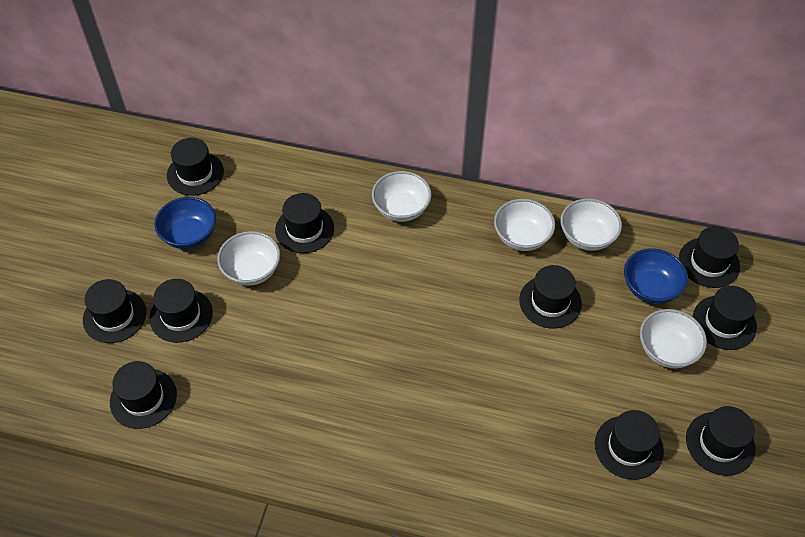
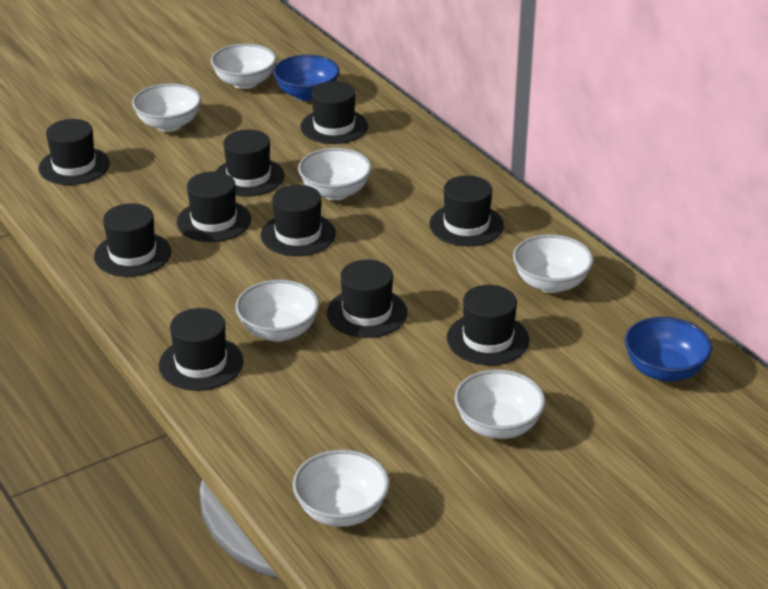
white bowl: [217,231,280,286] [372,171,432,222] [494,199,555,251] [560,198,622,251] [640,309,707,368] = 5 -> [132,83,201,132] [211,43,277,89] [235,280,319,342] [293,449,390,527] [298,148,372,200] [454,369,546,439] [513,234,594,293] = 7

